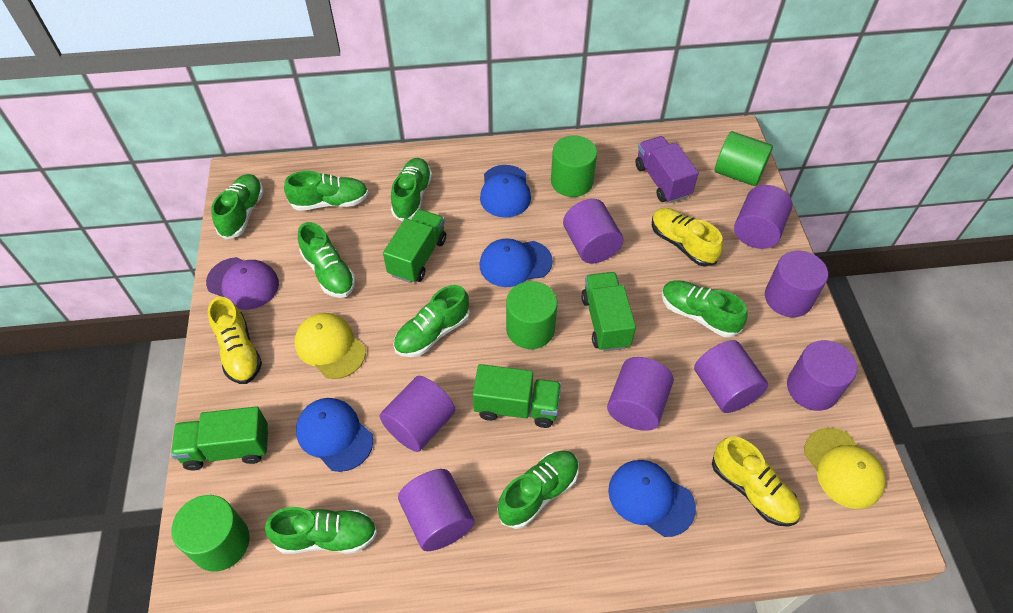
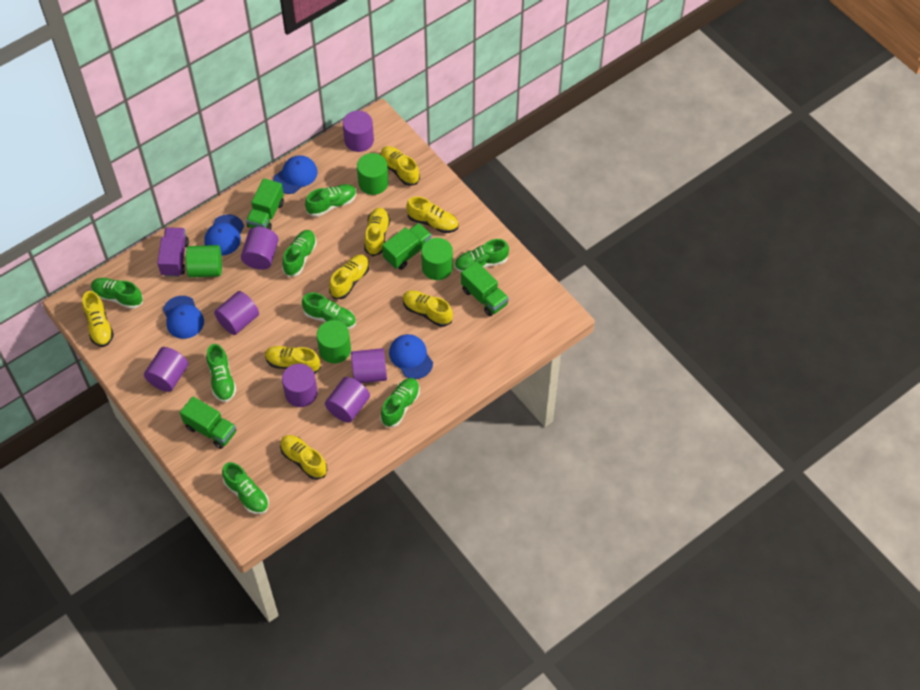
purple cap: [206,257,279,310] = 1 -> none = 0
purple cylinder: [380,376,455,452] [398,469,474,551] [563,199,623,263] [607,357,674,431] [694,340,768,413] [734,185,793,249] [765,251,828,317] [787,340,857,411] = 8 -> [144,347,188,392] [214,291,259,335] [241,227,279,270] [282,364,317,407] [325,377,370,423] [343,111,374,152] [351,348,387,383] = 7
yellow cap: [295,313,366,379] [804,428,886,509] = 2 -> none = 0
yellow shoe: [208,297,262,384] [652,208,723,267] [712,436,801,527] = 3 -> [82,291,114,347] [265,346,321,374] [280,435,328,480] [329,254,369,299] [364,208,390,256] [380,146,420,186] [403,290,453,327] [406,196,458,233] = 8

